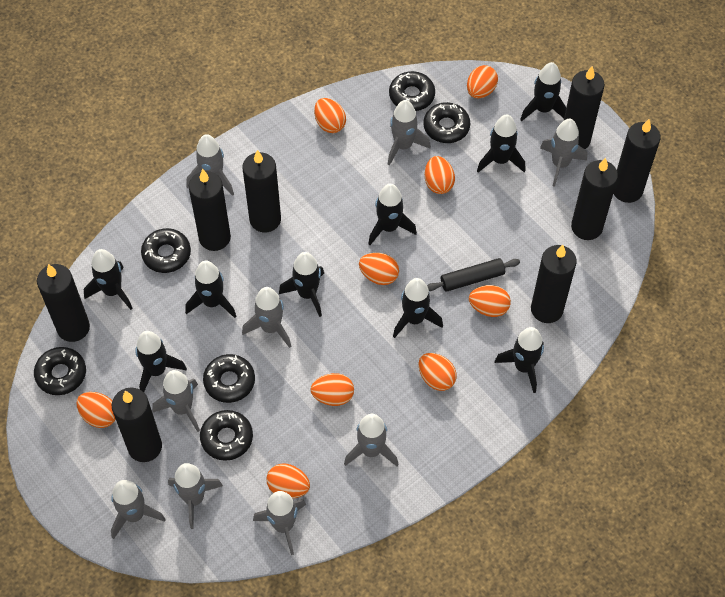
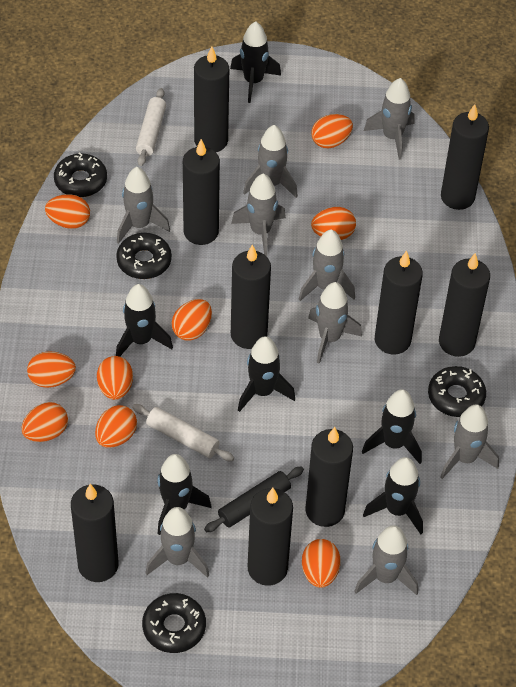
black candle: [37,264,90,342] [112,388,162,462] [189,169,231,251] [243,150,281,233] [531,245,577,323] [564,66,605,149] [571,158,618,240] [613,119,661,203] = 8 -> [71,484,119,582] [183,139,220,245] [194,46,229,152] [231,245,271,349] [248,488,293,586] [305,427,353,527] [375,251,423,355] [439,253,490,357] [441,104,489,210] = 9
black donut: [34,347,86,395] [141,228,191,273] [200,410,253,461] [203,354,255,403] [389,71,435,111] [423,102,470,143] = 6 -> [54,152,107,197] [116,233,172,279] [142,593,206,653] [428,366,486,417] = 4
black rocket: [84,249,133,310] [135,331,187,392] [185,261,236,318] [279,252,324,317] [368,184,417,245] [393,278,443,338] [477,115,526,173] [494,327,544,393] [520,62,566,121] = 9 -> [116,284,173,357] [157,454,211,535] [230,21,281,103] [238,336,295,412] [362,389,422,464] [363,457,423,534] = 6
white rolling pin: none = 0 -> [132,404,234,461] [136,88,166,166] = 2

